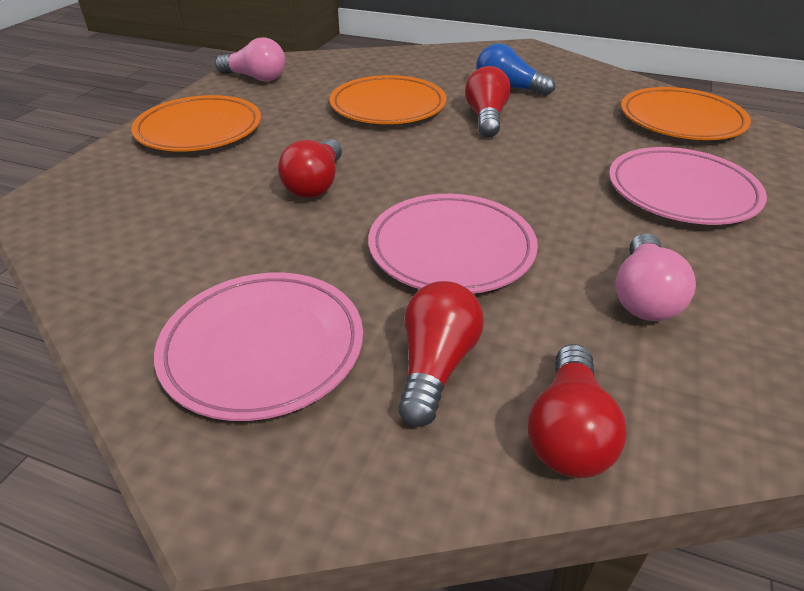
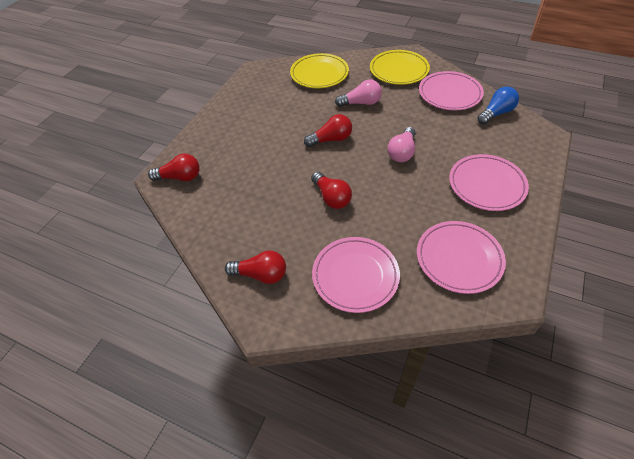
orange plate: [131,95,261,151] [330,75,447,124] [621,87,751,140] = 3 -> none = 0
pink plate: [154,273,363,421] [368,194,538,294] [609,147,767,225] = 3 -> [312,237,400,313] [417,221,506,294] [419,71,484,110] [449,154,529,211] = 4
yellow plate: none = 0 -> [290,53,349,88] [370,50,430,85] = 2

